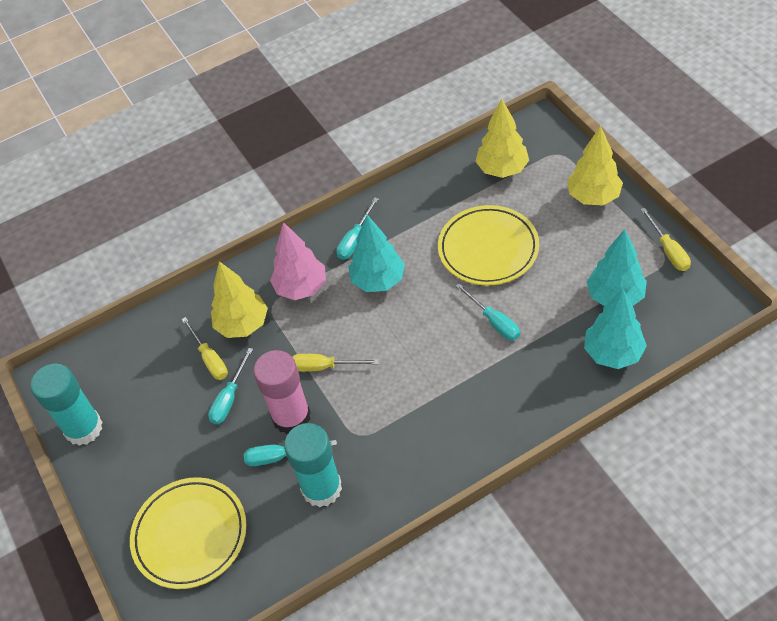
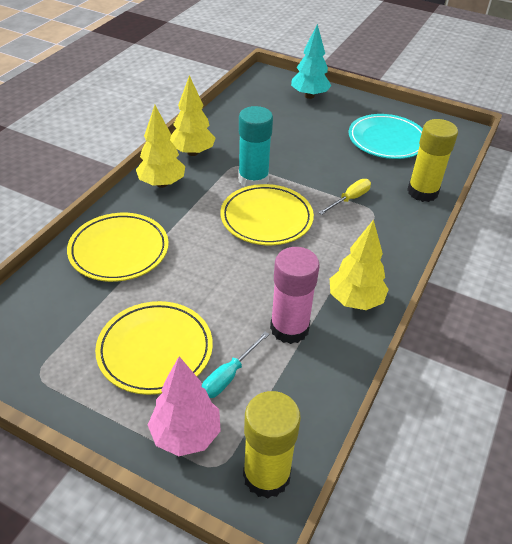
turquoise glue stick: [31,363,103,446] [284,423,342,507] = 2 -> [238,106,273,187] = 1
turquoise plate: none = 0 -> [349,114,423,159] = 1
turquoise screwdriver: [208,348,253,424] [244,440,337,466] [336,198,379,260] [456,283,520,341] = 4 -> [202,332,269,398] = 1
turquoise tree: [348,215,405,292] [584,289,647,369] [587,229,647,306] = 3 -> [291,24,332,99] = 1
yellow glue stick: none = 0 -> [243,391,301,499] [407,119,458,202] = 2
yellow plate: [130,477,246,589] [438,205,539,286] = 2 -> [67,213,169,282] [95,301,213,395] [221,184,314,245] = 3
yellow screwdriver: [181,317,228,380] [293,354,379,372] [640,208,691,271] = 3 -> [318,179,371,215] = 1

